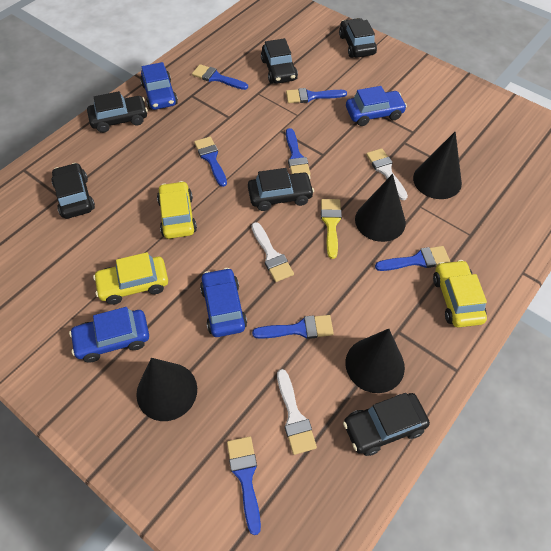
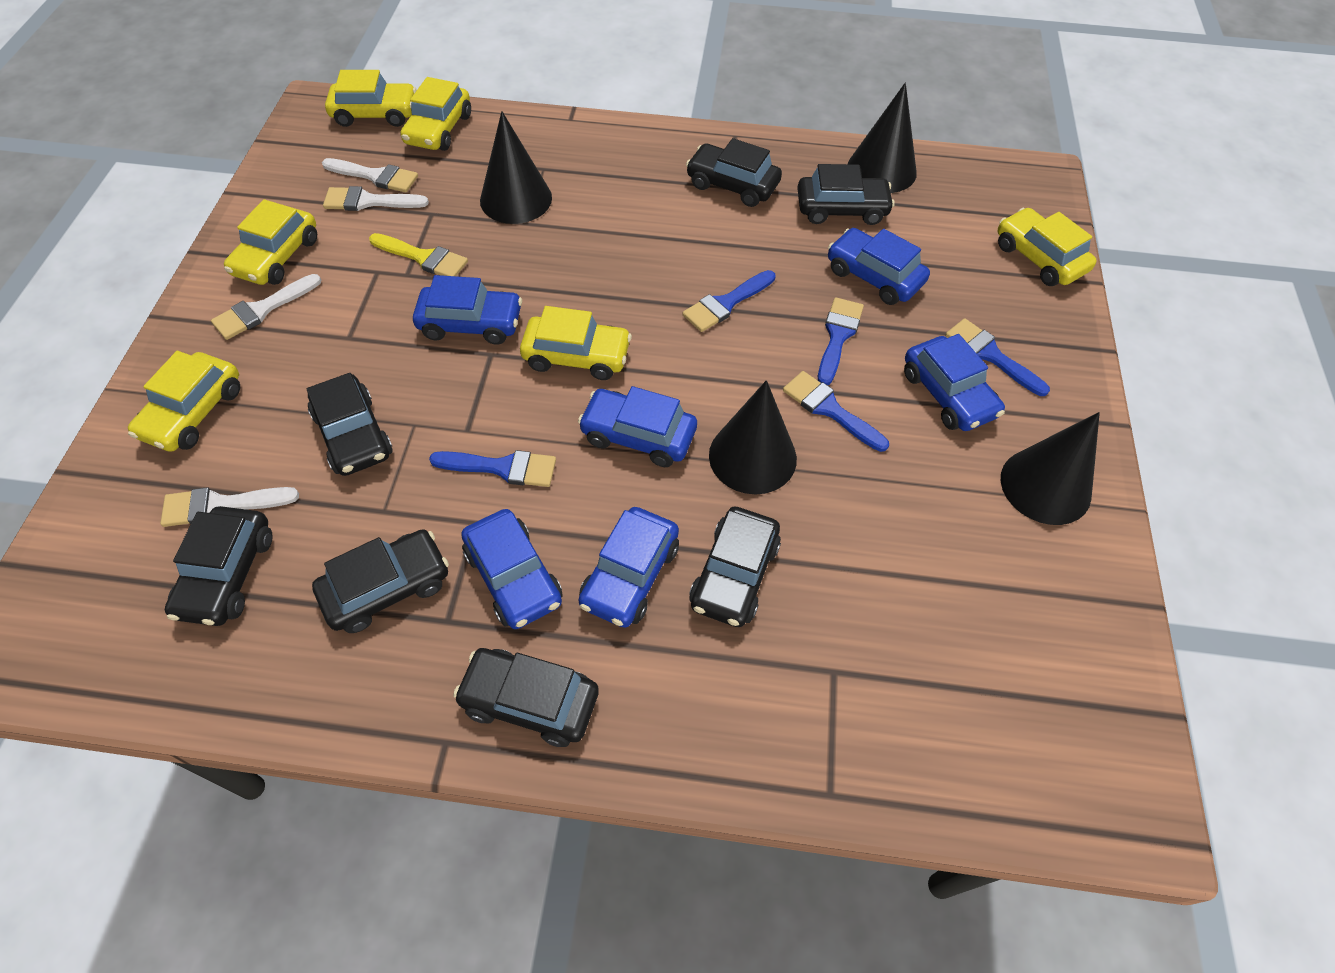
black car: [51,163,95,219] [87,91,148,133] [248,168,314,211] [261,38,298,84] [339,18,377,58] [343,393,430,456] = 6 -> [165,506,273,626] [307,373,393,476] [312,529,449,633] [453,648,599,747] [686,138,782,207] [689,507,781,627] [797,164,895,225] = 7
blue brush: [192,64,248,90] [194,137,227,187] [227,436,261,535] [252,315,334,339] [286,88,347,103] [286,128,311,175] [375,246,450,271] = 7 -> [429,450,556,487] [682,270,776,332] [783,371,889,452] [818,297,864,385] [945,318,1050,396] = 5
blue car: [69,307,149,363] [140,62,178,110] [200,268,247,337] [346,86,407,126] = 4 -> [413,275,522,345] [461,509,563,629] [578,386,697,467] [578,507,679,628] [828,228,930,305] [904,334,1005,431] = 6
white brush: [251,222,294,282] [277,369,317,455] [366,148,408,200] = 3 -> [160,487,299,527] [211,274,321,340] [322,158,418,193] [323,186,429,211] = 4
yellow car: [93,252,168,305] [157,181,197,239] [433,260,487,328] = 3 -> [128,351,240,452] [224,199,317,285] [325,70,417,127] [401,77,471,151] [520,306,632,380] [997,208,1097,286] = 6

